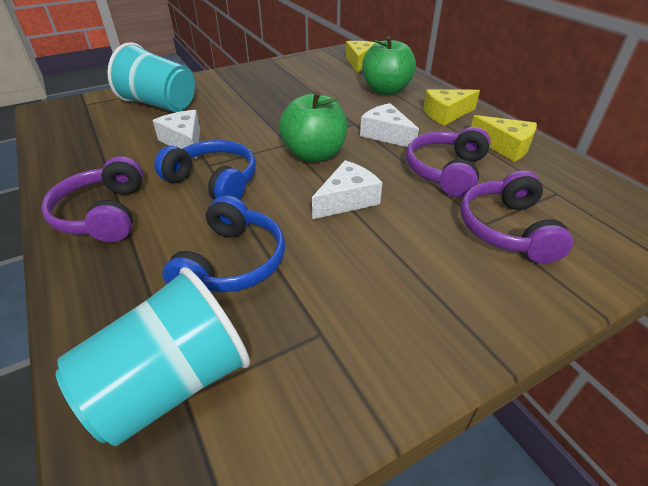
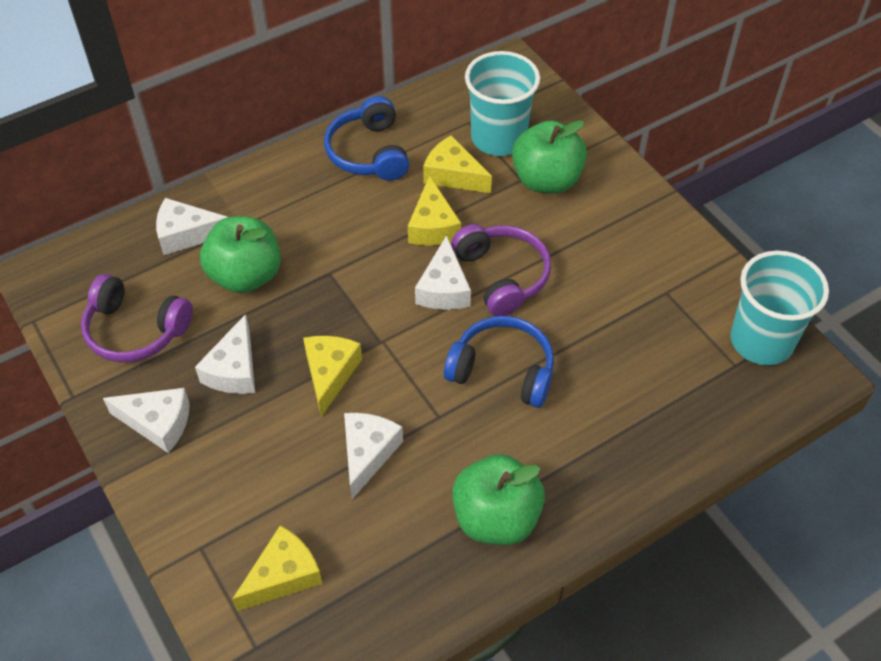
green apple: [279,91,347,162] [362,36,416,95] = 2 -> [200,216,281,293] [452,454,545,545] [512,120,587,193] = 3
purple headphones: [41,156,143,242] [406,127,491,198] [460,170,573,264] = 3 -> [81,274,193,362] [451,224,551,316] = 2
white cheese: [153,110,200,159] [312,160,382,219] [360,103,419,147] = 3 -> [103,388,190,453] [156,198,227,255] [195,314,255,394] [344,413,403,499] [415,235,471,310] = 5
yellow cheese: [346,41,376,73] [423,89,480,126] [471,115,537,162] = 3 -> [232,525,322,611] [303,336,362,417] [408,175,461,246] [423,135,492,193] = 4

